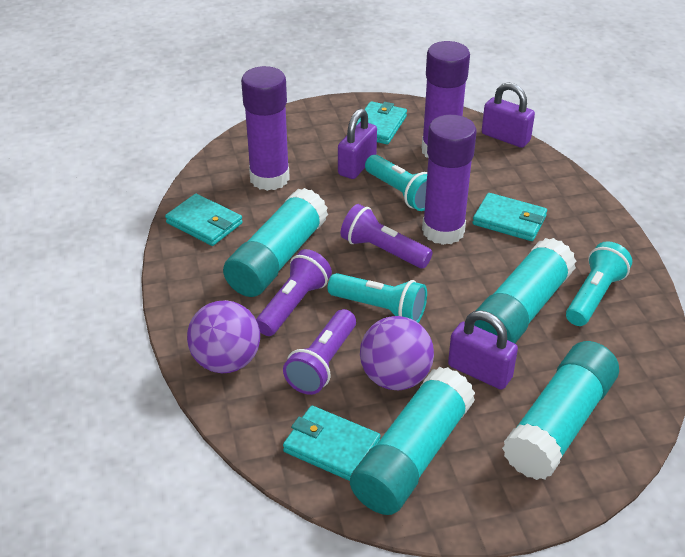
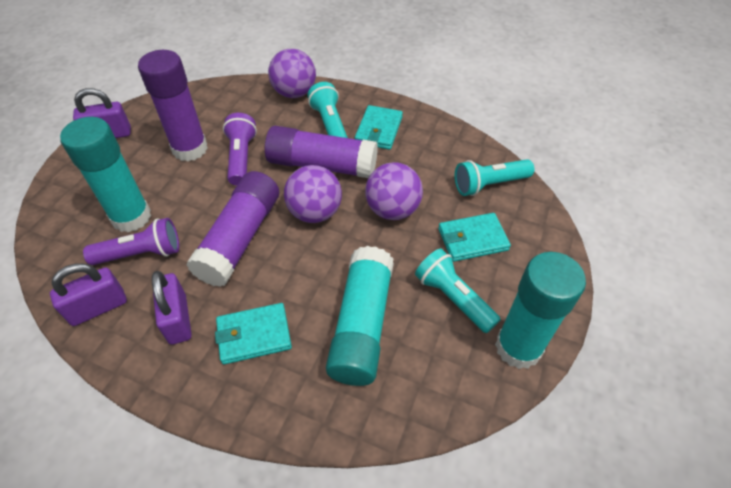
purple ball: [187,300,260,373] [360,316,434,390] = 2 -> [268,49,316,98] [284,165,342,223] [365,162,423,220] = 3
purple flashlight: [256,249,332,336] [283,309,356,395] [341,204,433,268] = 3 -> [83,218,179,265] [223,113,257,186] = 2
turquoise glue stick: [223,188,328,297] [350,367,475,515] [474,238,576,343] [502,341,619,480] = 4 -> [60,117,151,232] [326,246,394,386] [495,252,586,369] = 3
turquoise wallet: [165,194,243,246] [283,406,381,481] [356,101,407,144] [473,193,547,241] = 4 -> [215,303,292,365] [355,105,403,150] [438,213,511,262] = 3

